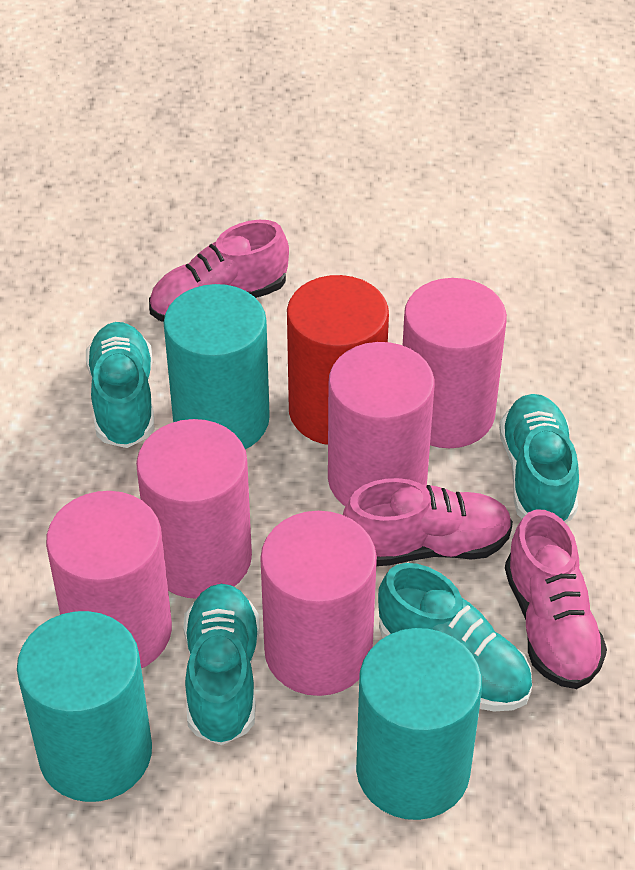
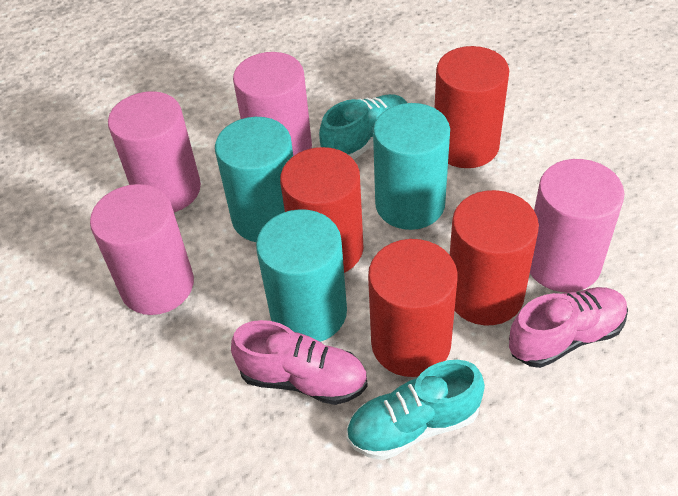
pink cylinder: [46,491,172,669] [136,419,252,599] [260,511,377,696] [328,342,435,507] [403,278,507,448] = 5 -> [90,184,194,315] [108,91,201,212] [233,52,312,156] [530,159,624,292] = 4
pink shoe: [149,220,289,322] [343,478,513,566] [505,510,607,689] = 3 -> [231,320,368,405] [509,287,628,368] = 2
red cylinder: [287,275,389,445] = 1 -> [280,147,364,273] [368,239,457,377] [435,46,509,168] [450,190,539,325] = 4
turquoise shoe: [86,322,154,448] [184,584,259,745] [378,563,532,711] [499,394,579,523] = 4 -> [319,94,407,160] [346,360,485,460] = 2

